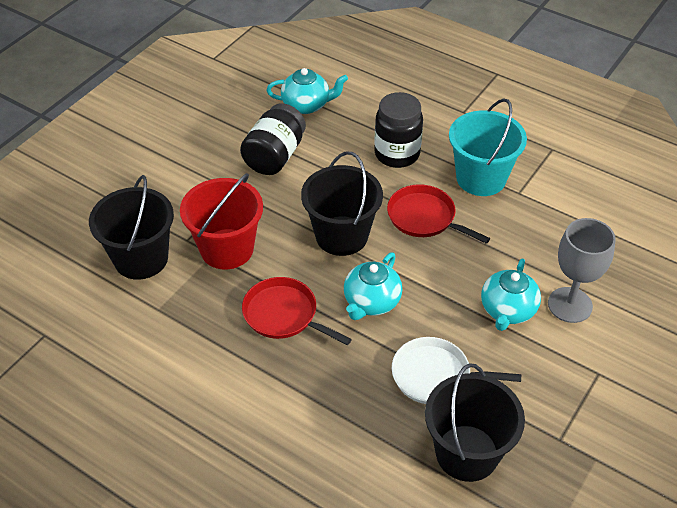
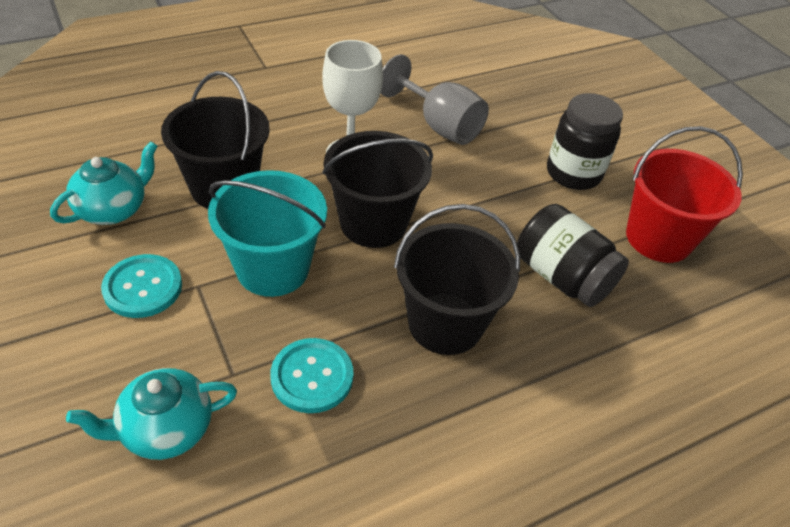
red pan: [242,277,352,345] [387,184,490,244] = 2 -> none = 0
turquoise button: none = 0 -> [101,254,182,318] [270,338,354,413] = 2
turquoise teapot: [266,68,348,114] [344,252,402,320] [481,259,541,331] = 3 -> [50,141,158,225] [66,368,237,460] = 2
white goblet: none = 0 -> [322,40,383,153] = 1
white pan: [392,337,521,404] = 1 -> none = 0

